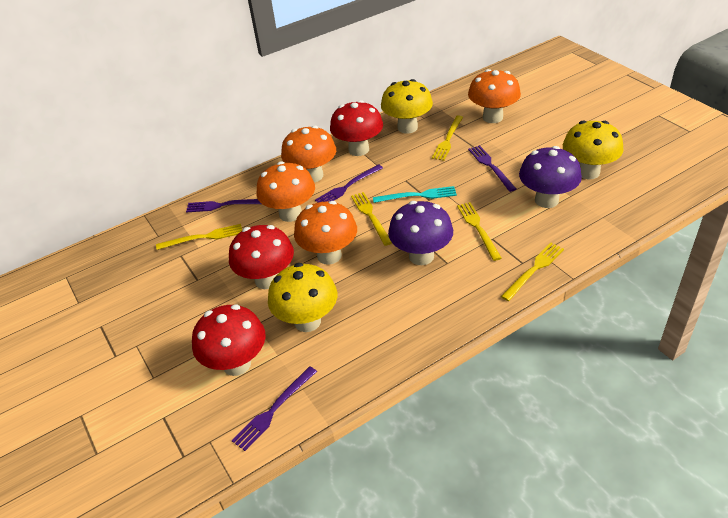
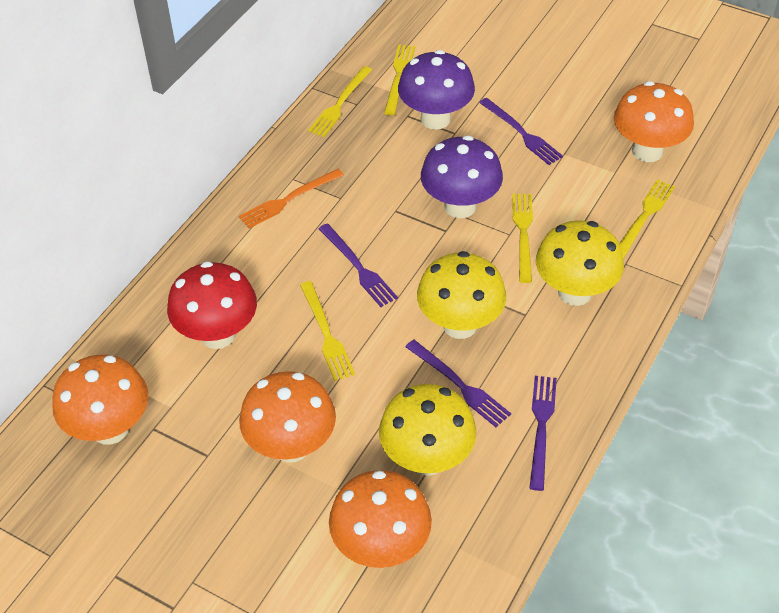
orange fork: none = 0 -> [239,169,344,229] = 1
red mushroom: [192,305,265,376] [229,225,294,289] [330,100,383,156] = 3 -> [167,261,257,349] = 1
turquoise fork: [373,186,457,203] = 1 -> none = 0

